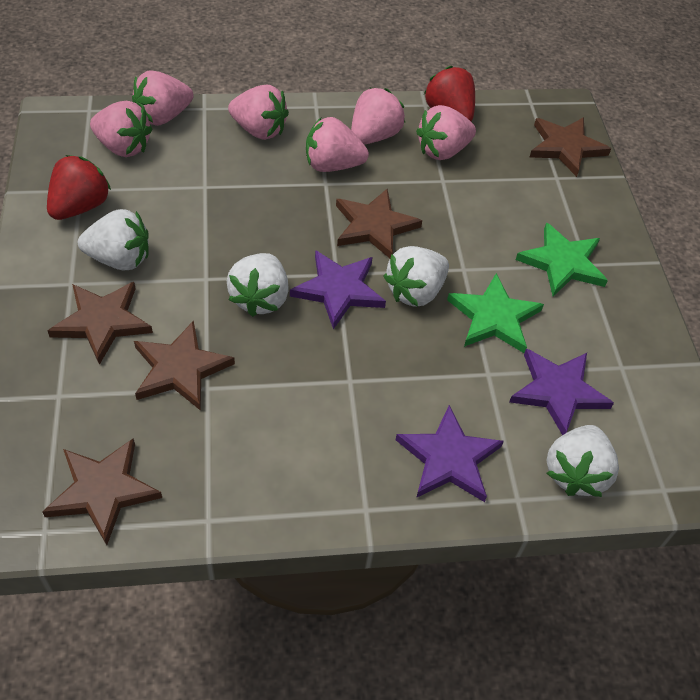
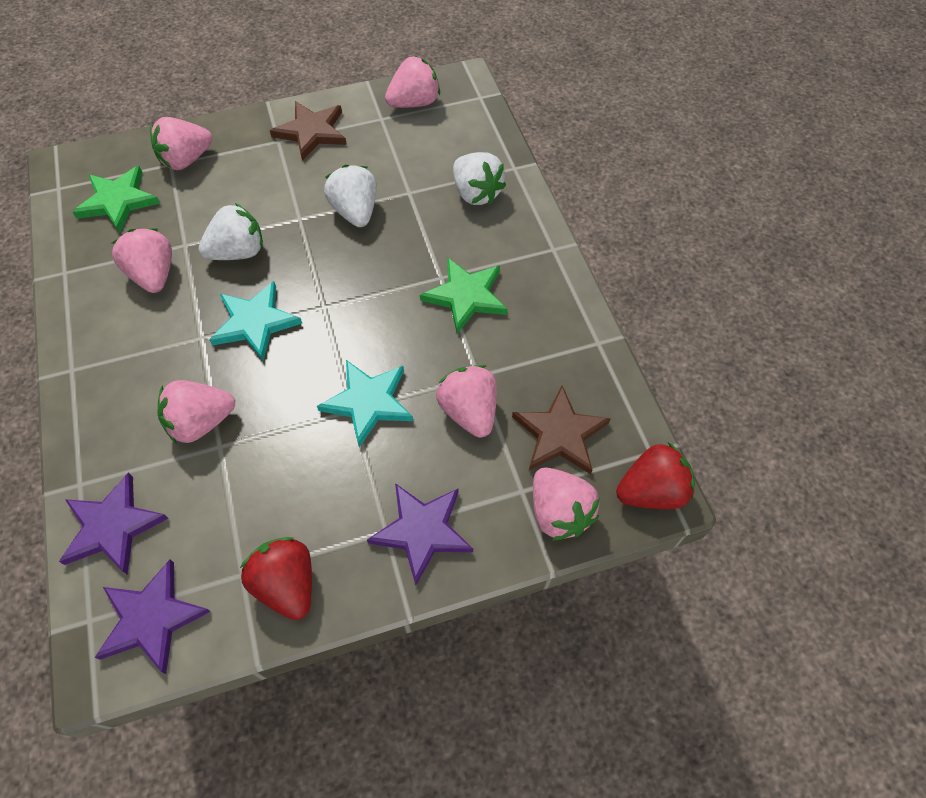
brown star: [42,438,162,545] [47,282,153,365] [134,321,235,411] [336,189,422,258] [530,117,611,177] = 5 -> [270,101,347,161] [512,385,611,474] = 2
turquoise star: none = 0 -> [210,281,302,360] [317,360,413,447] = 2
white strawberry: [78,209,149,271] [227,253,289,317] [383,246,449,307] [546,425,619,497] = 4 -> [199,203,263,260] [324,164,377,227] [453,152,506,205] = 3

